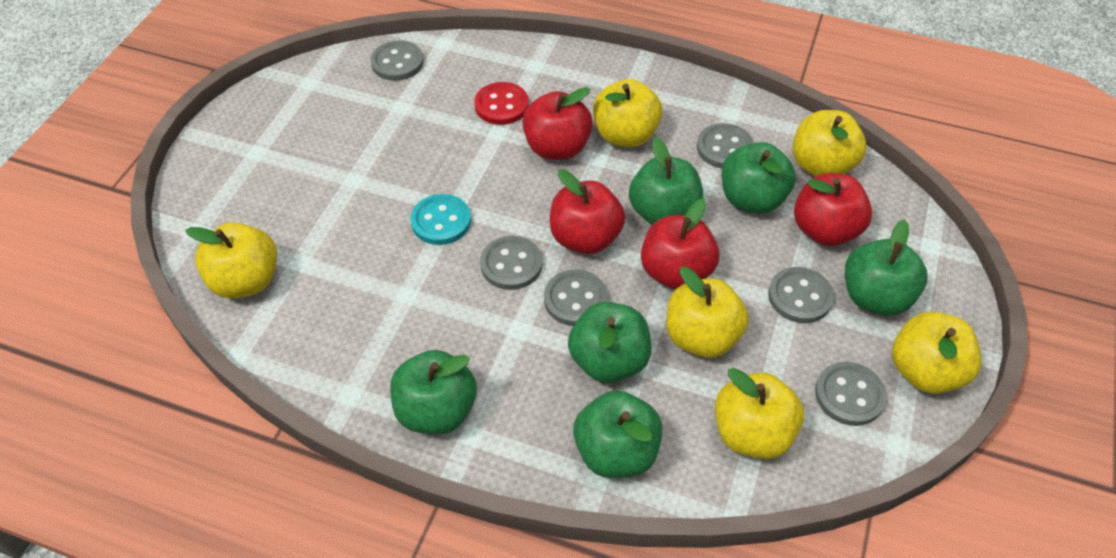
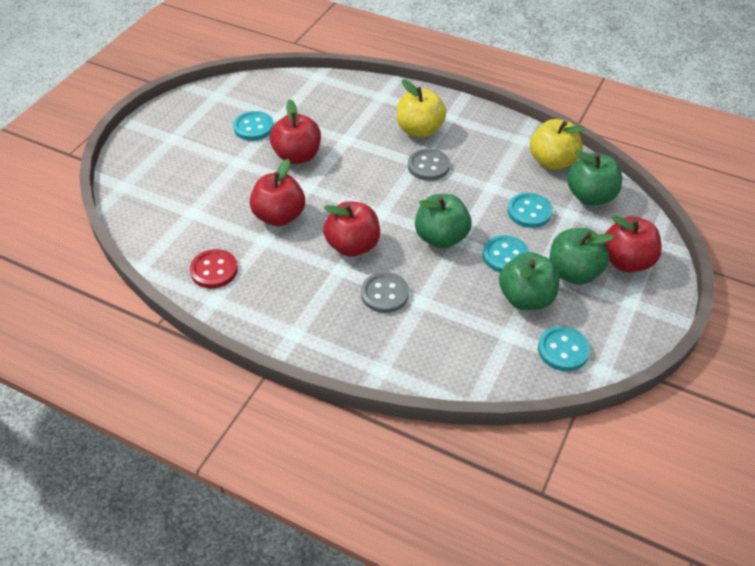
green apple: [390,350,477,434] [568,302,651,383] [573,390,662,478] [629,137,703,225] [722,142,796,214] [845,220,928,316] = 6 -> [415,194,472,249] [499,252,560,310] [550,228,614,285] [567,150,622,205] = 4
grey button: [371,41,424,81] [480,236,542,290] [544,270,608,326] [697,123,754,169] [768,267,834,323] [815,362,887,426] = 6 -> [361,272,409,313] [408,148,450,181] = 2
turquoise button: [410,194,471,245] = 1 -> [233,111,274,141] [483,235,529,273] [507,193,553,228] [538,326,590,371] = 4
yellow apple: [185,222,277,299] [593,79,663,147] [666,267,749,358] [715,368,804,459] [793,110,866,176] [892,312,982,394] = 6 -> [397,80,446,138] [530,119,585,170] = 2

